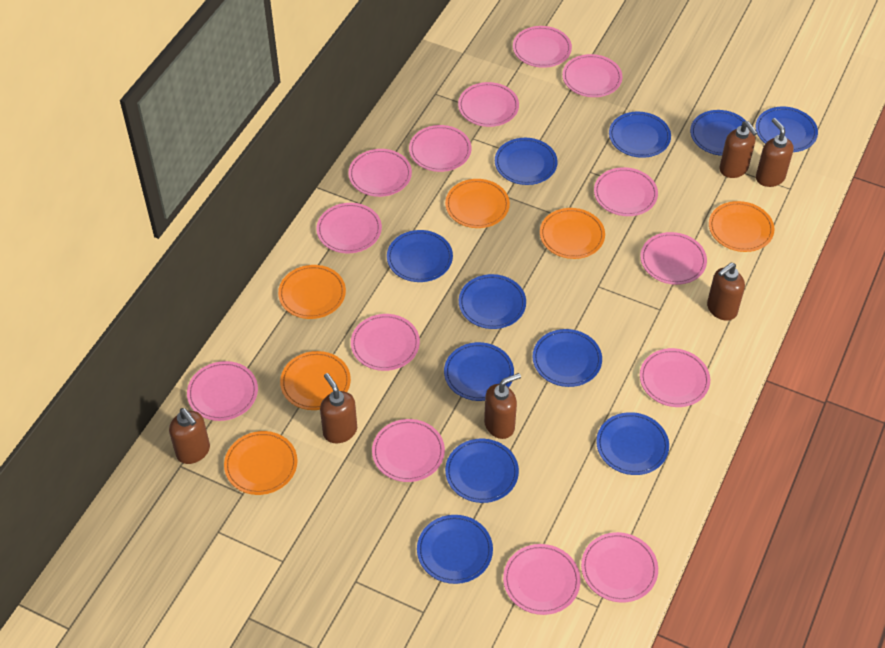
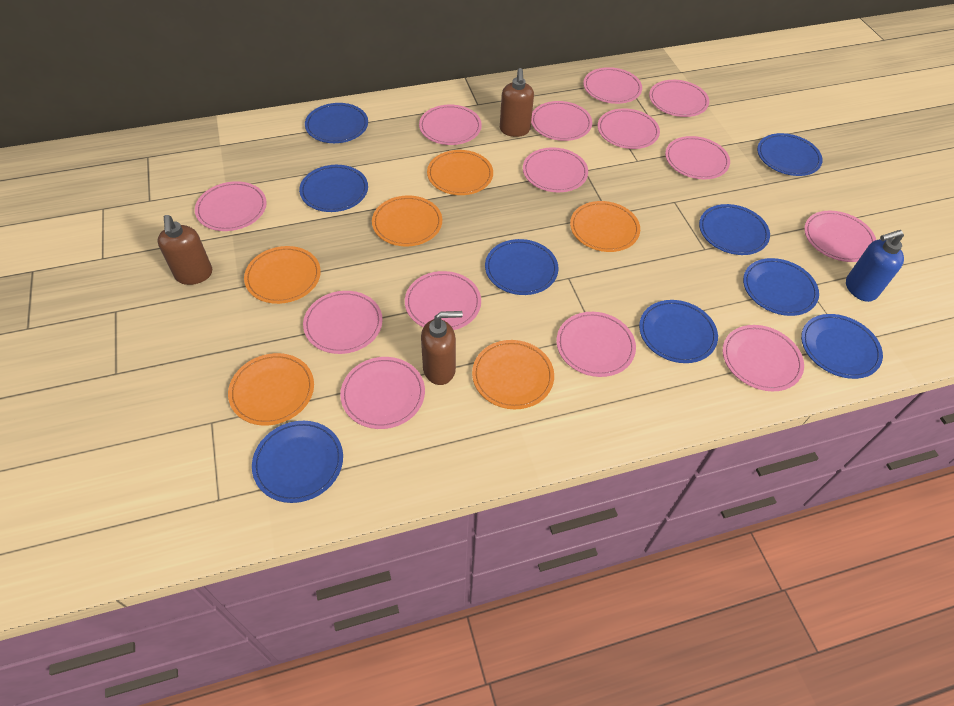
blue plate: [387,230,453,282] [417,515,493,584] [444,342,514,401] [445,439,519,503] [459,274,526,329] [495,138,558,185] [532,329,602,387] [596,412,669,475] [609,112,671,158] [690,110,746,156] [756,107,818,152] = 11 -> [252,421,343,503] [299,165,368,212] [305,103,368,143] [485,239,559,295] [639,300,718,363] [699,204,770,255] [743,258,819,316] [757,133,823,176] [801,314,883,379] = 9
blue soap dispenser: none = 0 -> [846,230,904,302] = 1
brown soap dispenser: [169,408,210,464] [320,373,357,443] [484,373,521,439] [707,262,745,321] [719,121,758,178] [756,118,794,187] = 6 -> [157,215,212,285] [421,311,463,385] [500,68,534,137] = 3

